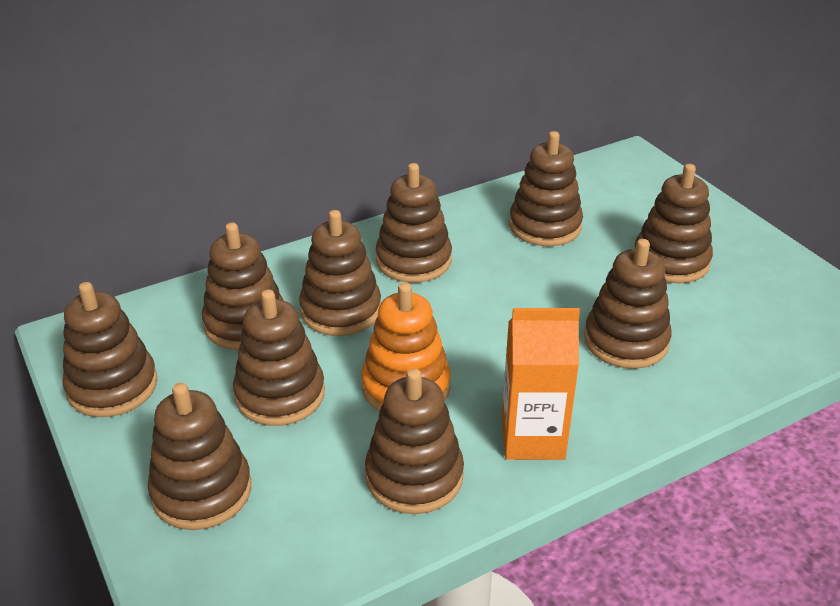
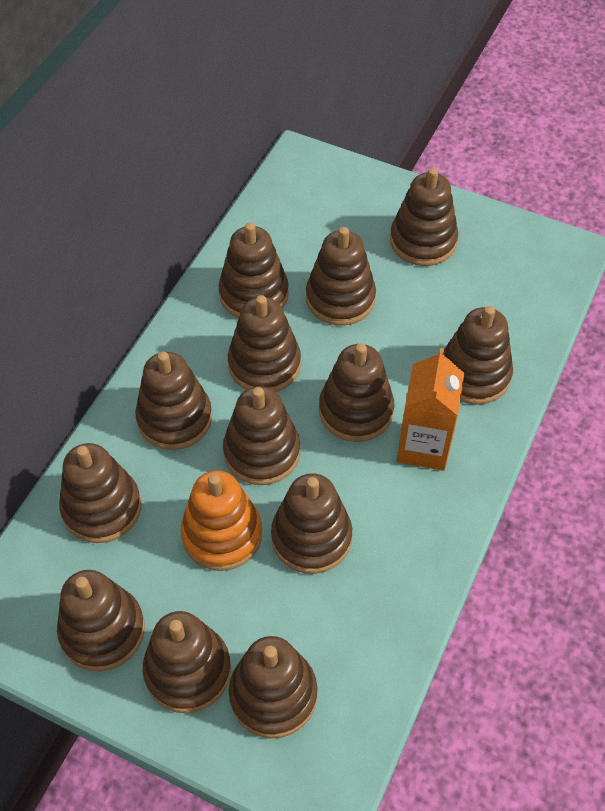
brown stacking toy: [62,282,158,417] [148,383,251,530] [202,222,284,350] [233,290,325,426] [299,210,381,336] [365,368,464,514] [376,163,452,283] [509,131,583,246] [584,239,672,369] [635,164,713,283] = 10 -> [57,570,145,671] [59,443,141,543] [135,352,212,450] [143,611,231,713] [218,222,289,318] [223,386,300,485] [228,295,301,392] [229,636,317,738] [271,473,352,574] [306,227,376,326] [319,343,394,442] [390,168,458,266] [443,306,513,405] = 13

